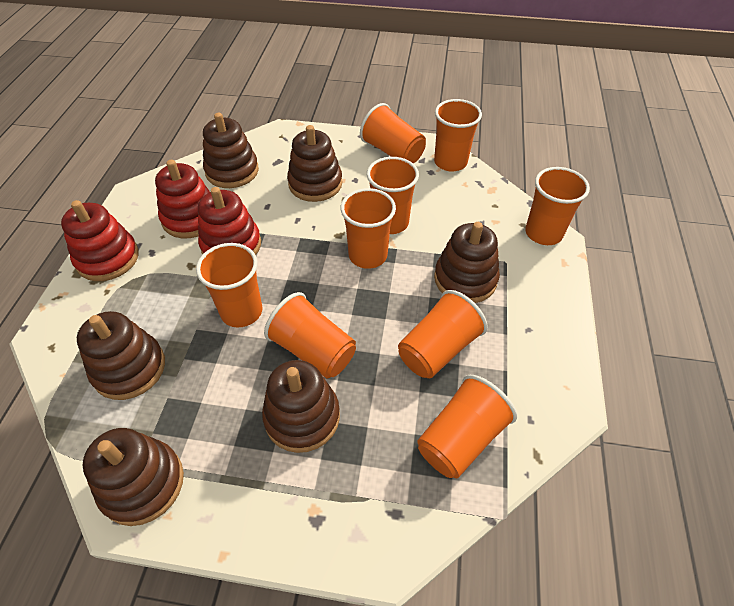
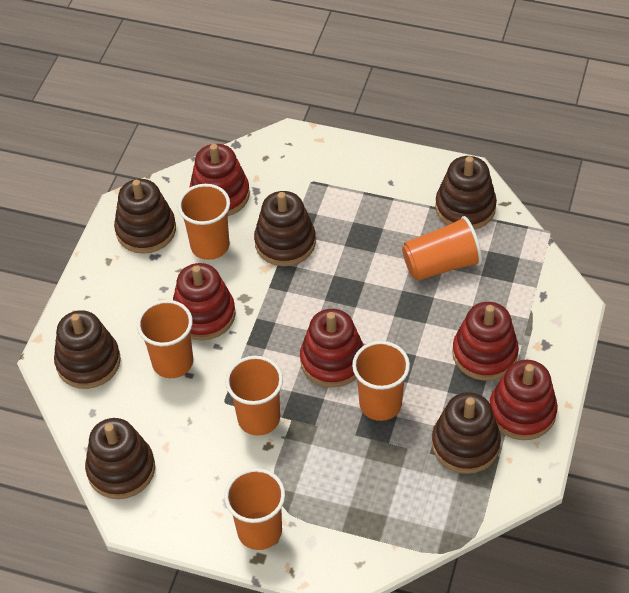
orange cup: [196,243,262,327] [264,292,356,379] [340,188,396,269] [360,103,426,164] [367,157,419,234] [398,290,488,378] [417,375,517,478] [434,99,482,172] [525,167,590,245] = 9 -> [137,300,193,378] [178,184,230,260] [224,468,285,550] [225,356,283,436] [352,341,410,421] [402,216,482,281] = 6
red stacking toy: [61,200,139,281] [155,160,210,238] [198,187,261,255] = 3 -> [173,263,236,340] [189,144,250,216] [300,309,364,388] [452,302,519,381] [490,360,558,440] = 5

